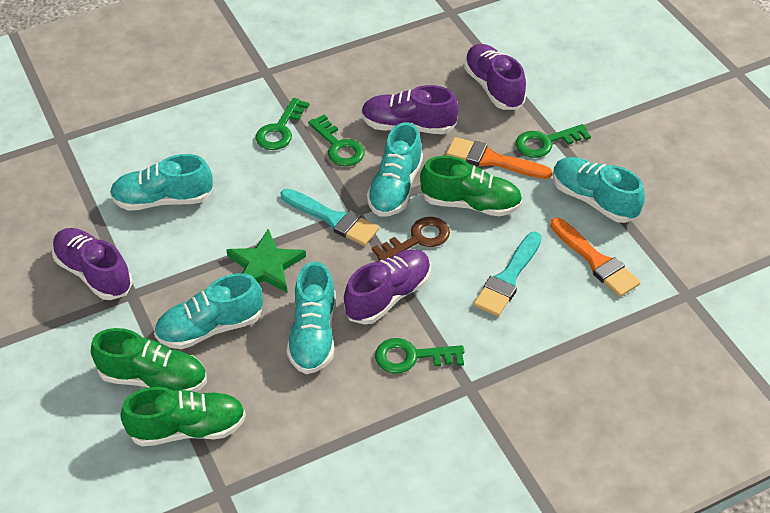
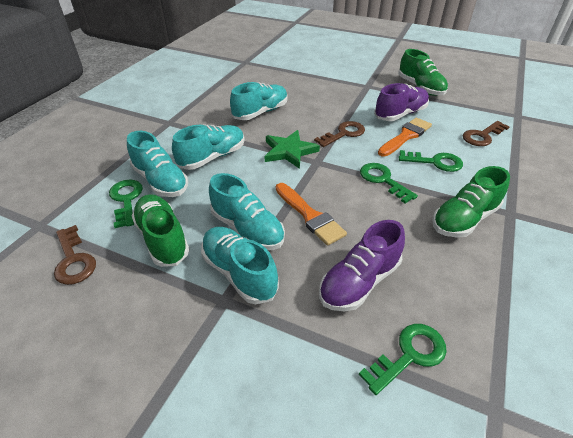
brown key: [372,217,450,260] = 1 -> [54,225,96,285] [314,121,365,147] [463,121,510,146] = 3
purple shoe: [52,228,133,300] [344,249,431,325] [361,85,458,134] [464,44,526,110] = 4 -> [319,220,405,311] [374,83,429,121] = 2
turquoise brush: [281,188,379,246] [473,231,542,317] = 2 -> none = 0

